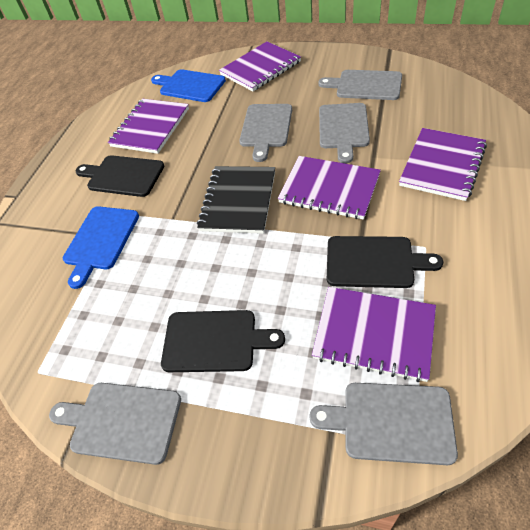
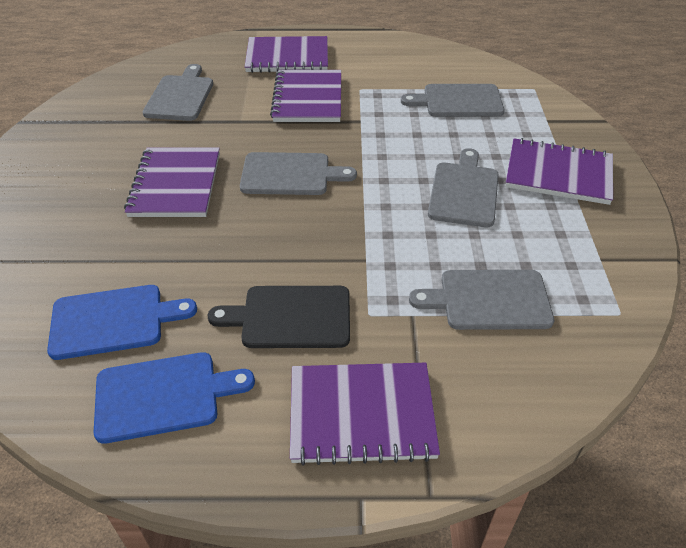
black cutting board: [75,155,164,197] [161,310,285,372] [327,236,443,288] = 3 -> [208,286,350,348] = 1
black notebook: [197,166,275,234] = 1 -> none = 0

